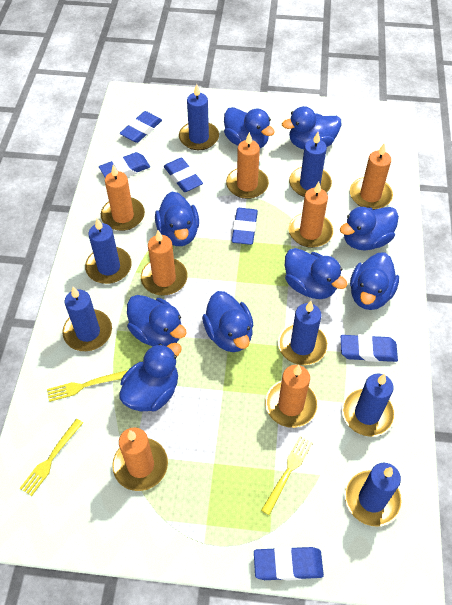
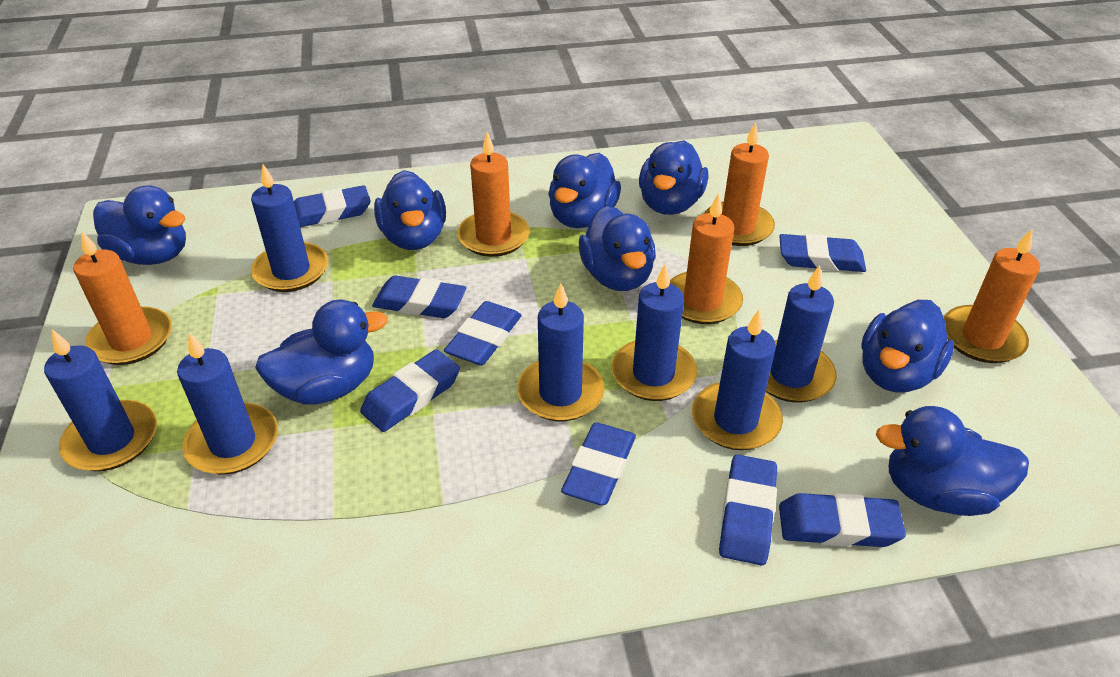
blue duck: [119,343,182,411] [127,295,187,346] [155,192,199,246] [202,291,254,352] [224,107,275,148] [282,106,341,149] [285,248,347,299] [340,207,399,250] [350,252,399,310] = 9 -> [93,185,186,265] [255,300,388,405] [374,170,446,250] [548,153,621,228] [579,206,656,291] [639,140,709,215] [861,300,954,392] [876,406,1029,516] = 8
blue eraser: [99,152,150,178] [120,111,162,143] [164,158,203,192] [232,208,258,245] [254,547,324,580] [341,334,398,362] = 6 -> [294,185,371,227] [360,349,460,432] [372,276,467,318] [444,301,522,365] [561,422,636,505] [719,455,777,566] [779,234,866,272] [779,493,906,547] = 8
orange candle: [101,165,145,231] [112,427,168,491] [141,230,188,295] [226,132,269,199] [265,365,318,428] [289,182,333,248] [350,143,393,210] = 7 -> [73,231,172,365] [457,132,530,257] [670,193,743,324] [704,122,775,246] [944,229,1040,363] = 5
yellow fork: [20,419,83,496] [47,370,127,402] [261,436,313,515] = 3 -> none = 0

